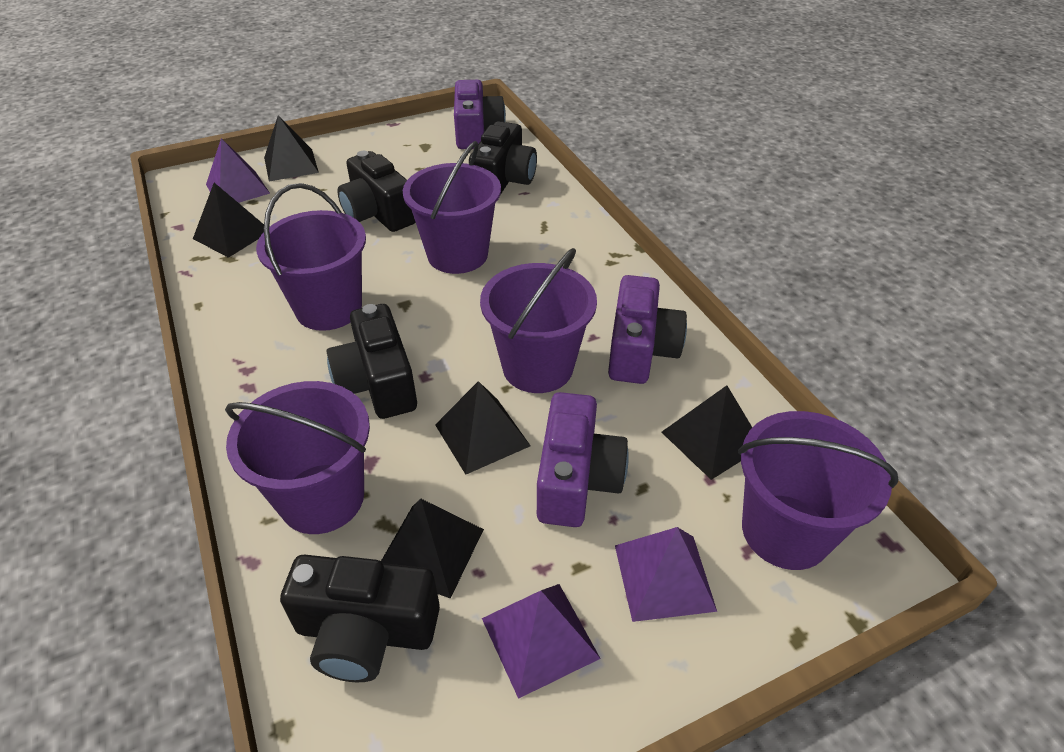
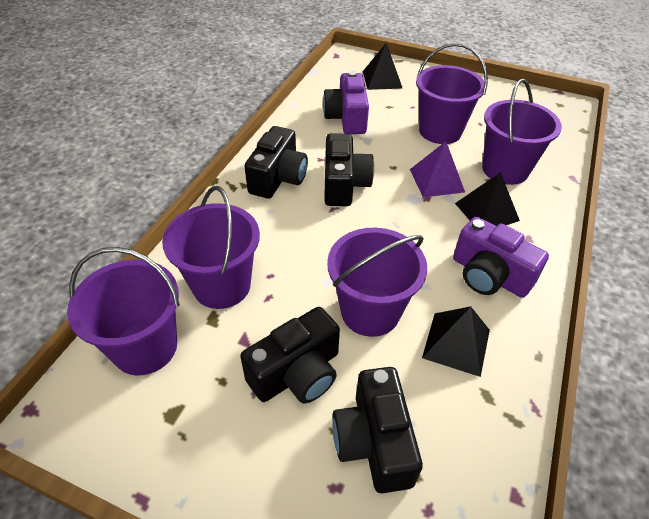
black pyramid: [193,183,264,258] [264,115,319,181] [381,499,484,599] [435,381,531,475] [662,385,753,480] = 5 -> [363,43,402,90] [422,306,490,377] [455,172,520,226] = 3
purple camera: [454,80,506,149] [537,392,629,527] [608,275,687,384] = 3 -> [323,71,369,134] [453,217,549,298] = 2
purple pyramid: [206,138,270,203] [482,584,601,699] [615,527,717,622] = 3 -> [410,141,465,197] = 1

